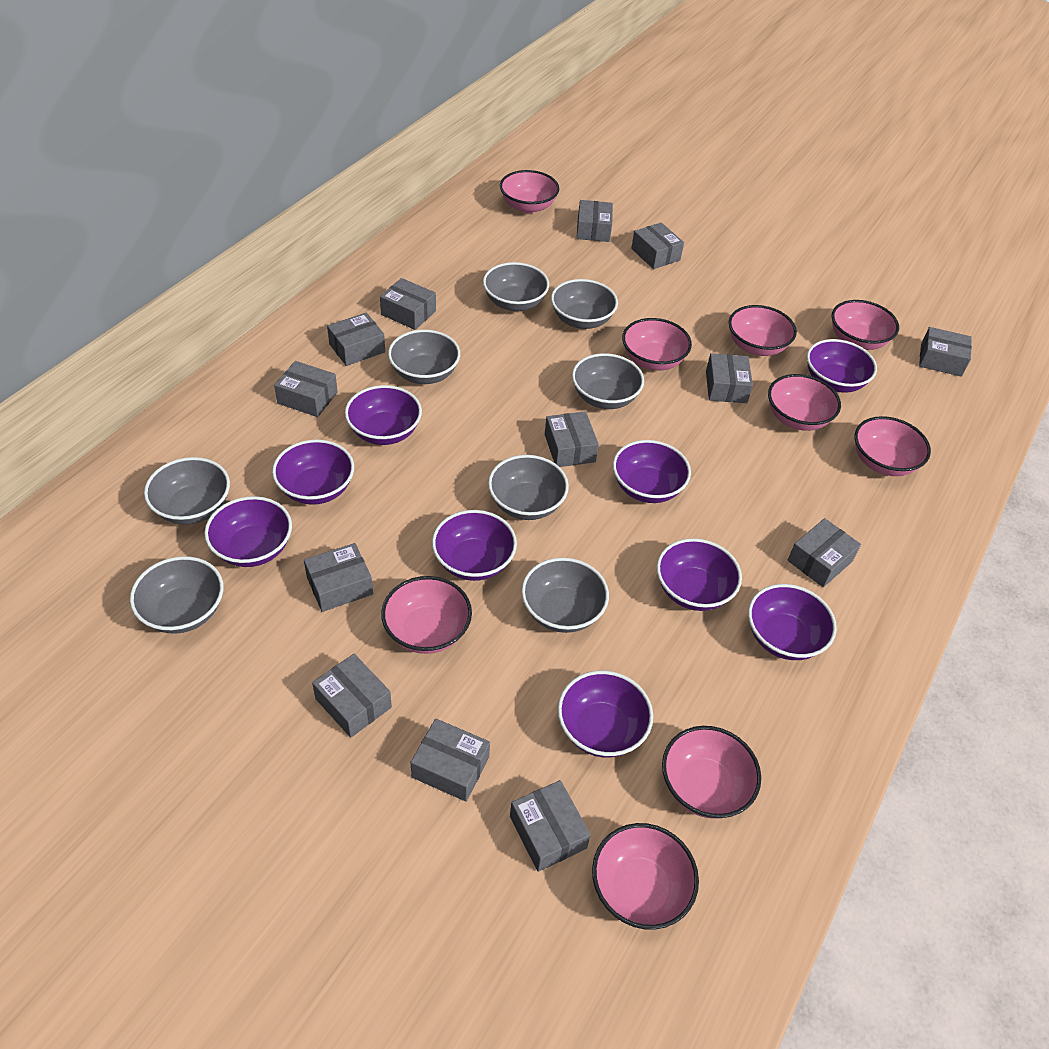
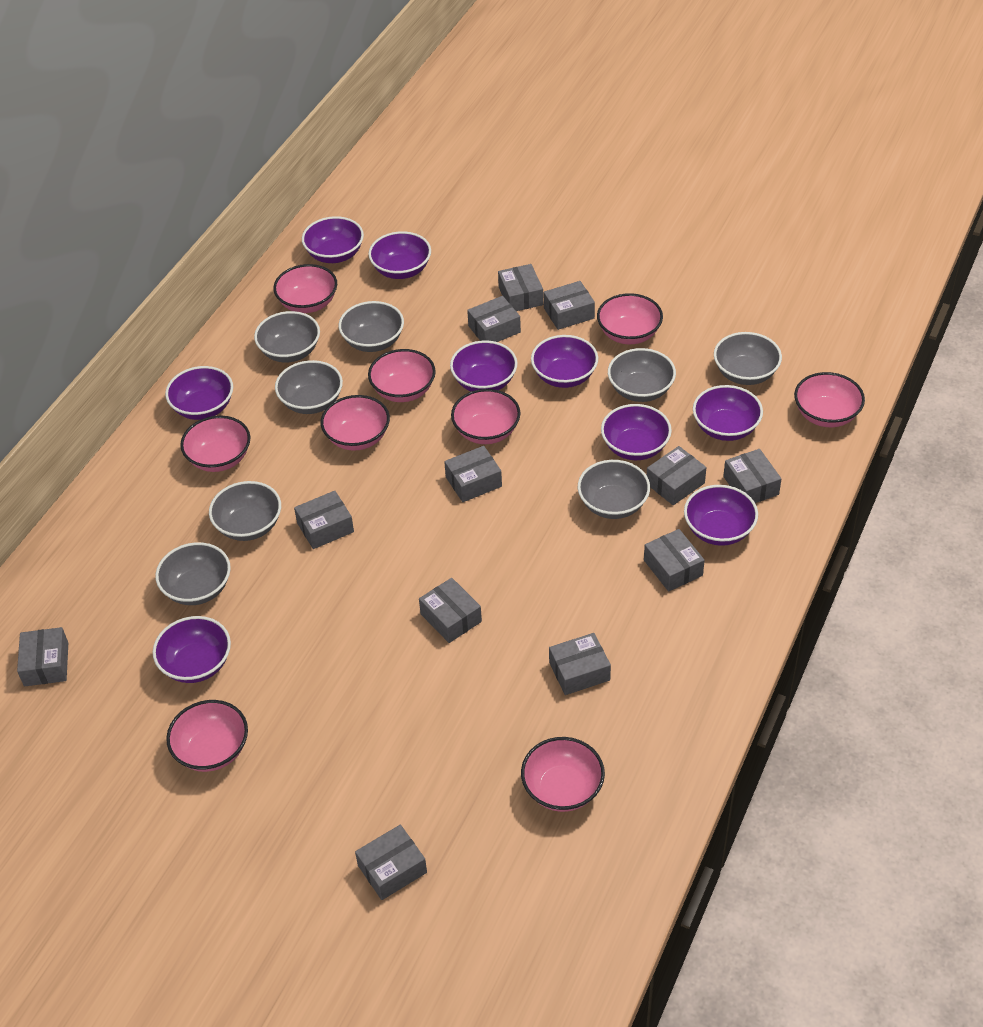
grey box: [274,361,338,417] [304,543,373,612] [312,654,392,738] [327,312,385,366] [380,278,436,330] [411,718,490,802] [510,780,591,872] [545,411,599,467] [576,200,613,242] [631,222,684,269] [706,353,753,403] [788,518,861,587] [919,327,972,377] = 13 -> [17,627,68,686] [294,491,354,549] [355,825,427,900] [419,578,482,643] [444,446,502,502] [467,296,521,342] [498,264,543,311] [544,281,595,330] [549,633,611,695] [644,529,705,592] [647,446,706,505] [723,449,781,503] = 12

